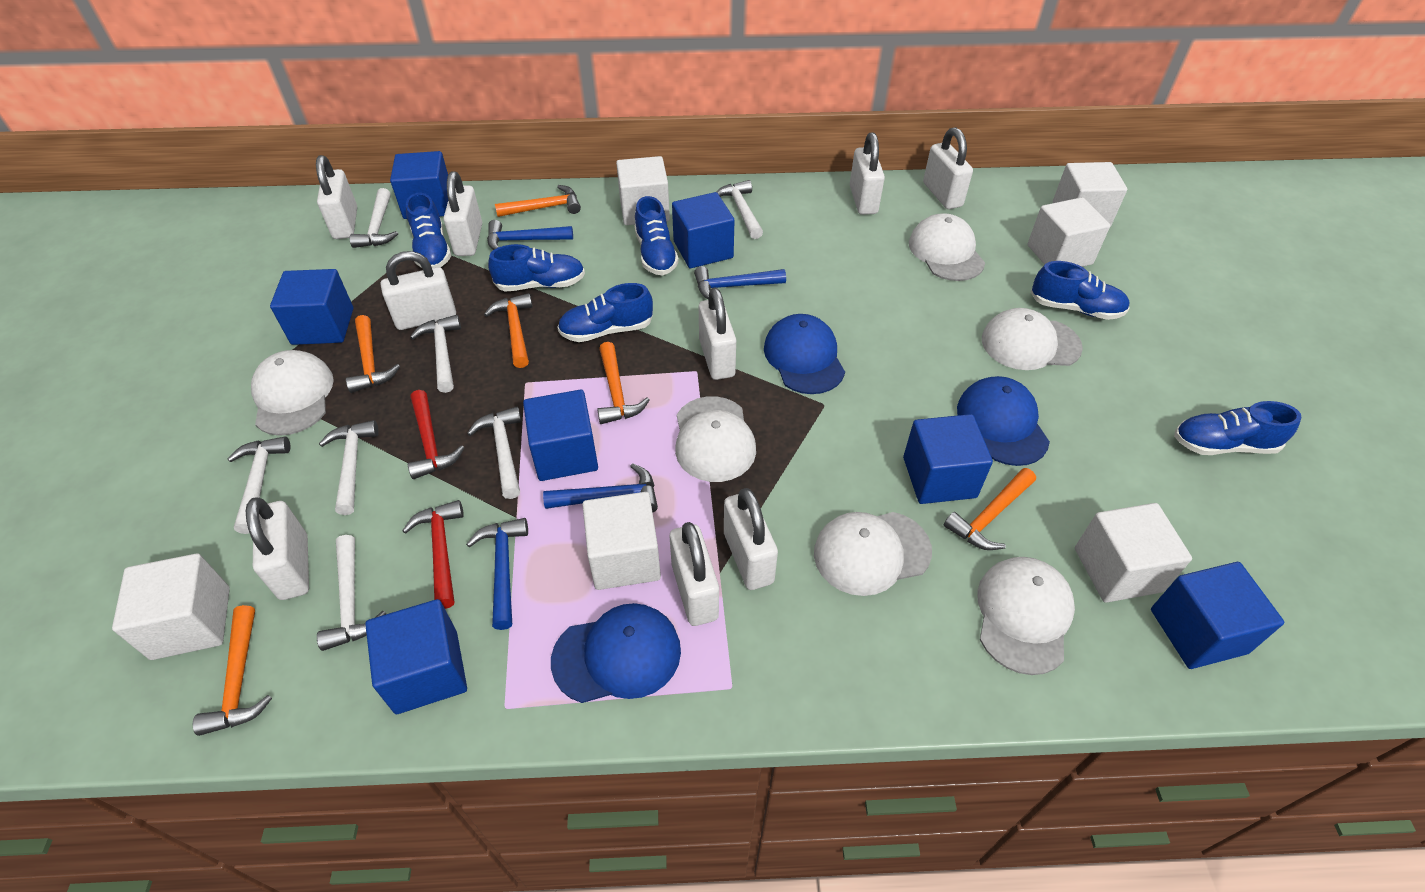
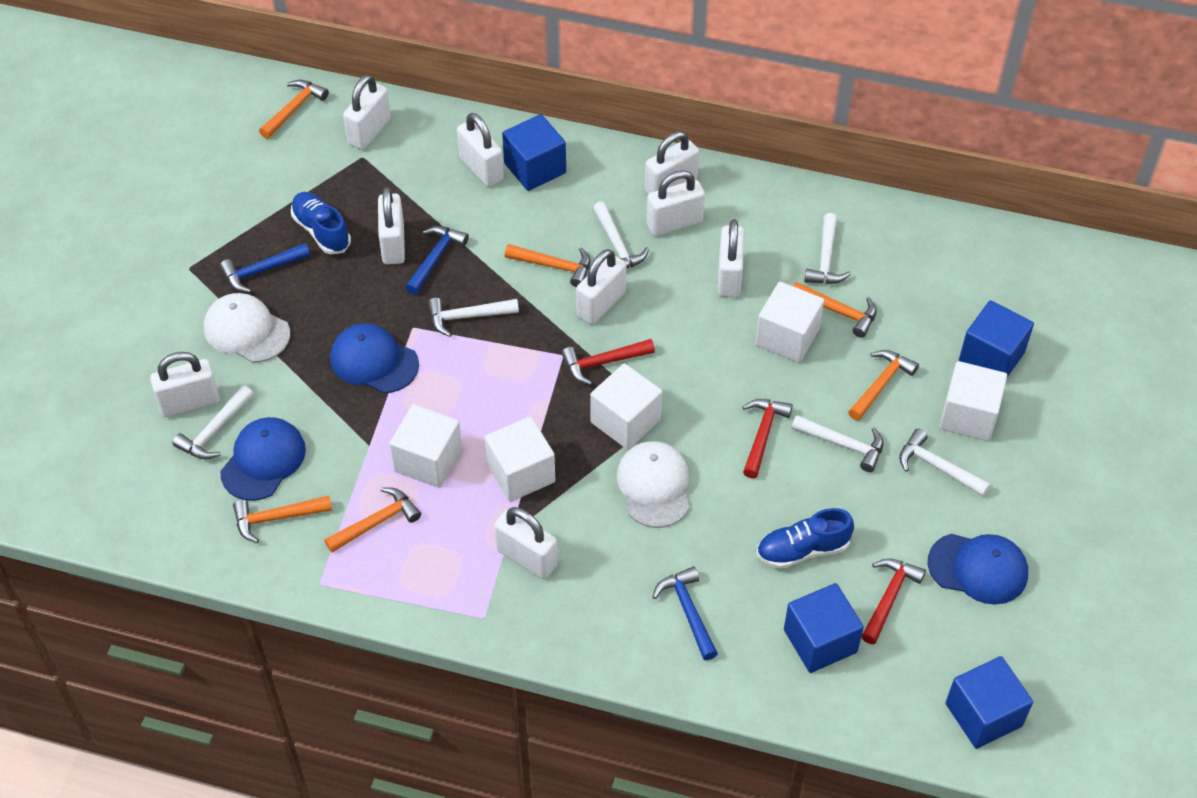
blue cube: [270,269,353,345] [365,599,467,714] [390,151,448,219] [523,390,598,481] [672,192,735,268] [903,414,993,504] [1151,562,1284,669] = 7 -> [502,114,566,191] [784,583,864,673] [946,656,1033,749] [959,300,1034,377] = 4
blue hammer: [466,518,528,630] [487,220,573,250] [543,463,658,512] [694,266,786,300] = 4 -> [220,243,310,293] [405,226,469,295] [653,567,718,660] = 3
blue shoe: [406,193,451,268] [488,244,585,292] [557,283,653,342] [634,196,679,276] [1031,261,1130,320] [1174,401,1302,455] = 6 -> [291,192,351,254] [757,508,854,569] = 2
red hammer: [402,500,464,609] [408,390,464,479] = 2 -> [561,339,655,385] [742,399,793,478] [862,558,926,644] = 3
white cap: [251,350,334,436] [675,396,756,482] [814,512,932,596] [909,213,985,281] [977,557,1075,675] [982,308,1083,370] = 6 -> [204,293,290,363] [617,441,690,528] = 2
white cube: [112,553,230,660] [582,492,661,590] [616,156,670,225] [1028,197,1110,267] [1053,162,1127,227] [1075,503,1192,603] = 6 -> [390,404,462,488] [484,416,555,502] [590,363,662,450] [755,282,824,363] [939,361,1007,441] = 5
white hammer: [227,437,290,534] [317,535,387,651] [319,420,379,515] [349,188,398,248] [410,315,461,393] [467,406,522,499] [717,180,763,239] = 7 -> [172,385,253,459] [428,298,519,337] [593,201,649,269] [791,415,883,472] [804,213,851,284] [899,429,990,496] = 6

